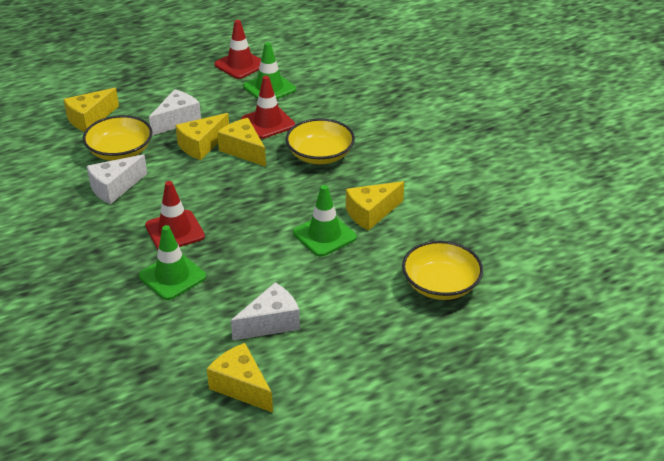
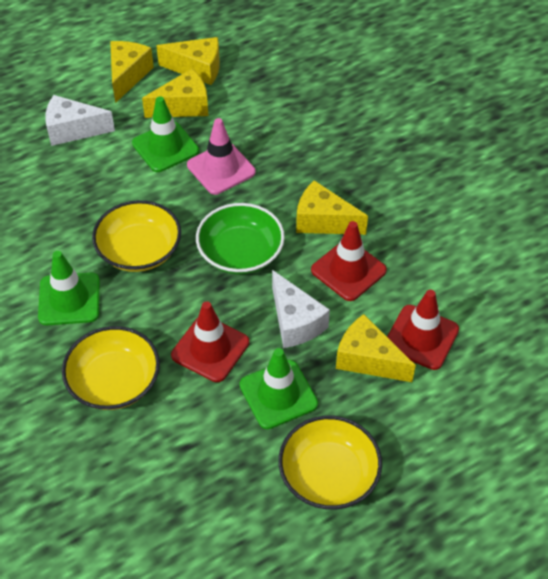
green bowl: none = 0 -> [196,203,285,275] = 1
pink traffic cone: none = 0 -> [187,118,256,195] = 1
white cheese: [87,154,147,204] [149,89,201,135] [231,283,300,340] = 3 -> [45,95,115,146] [272,270,330,348] = 2

